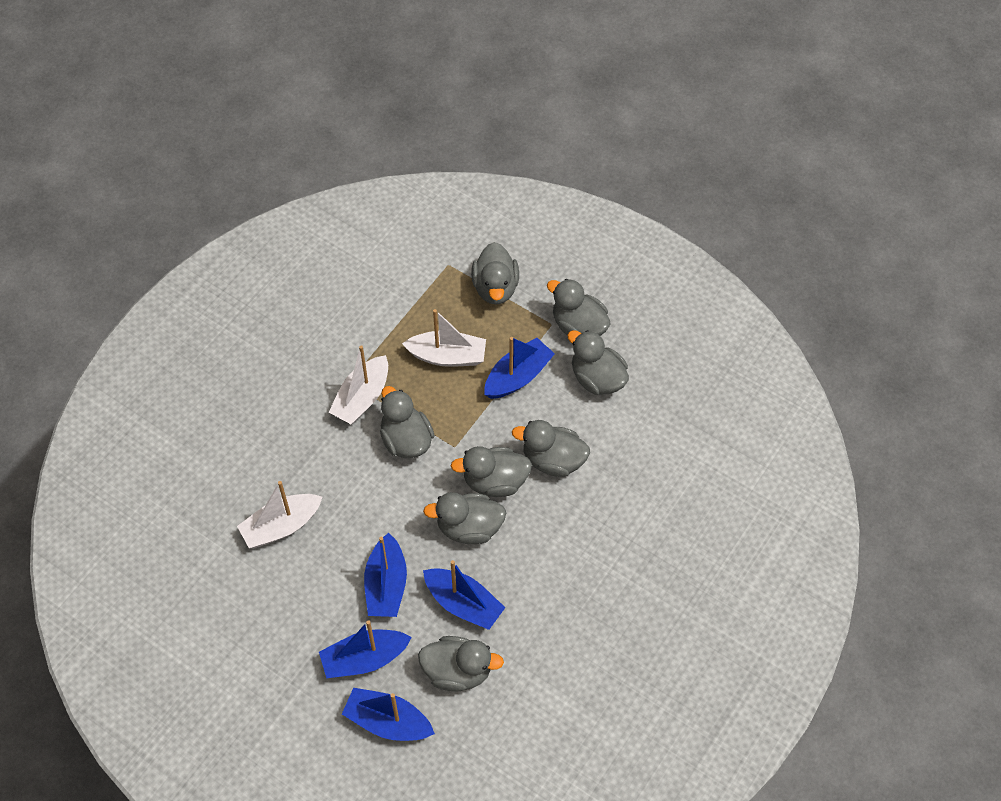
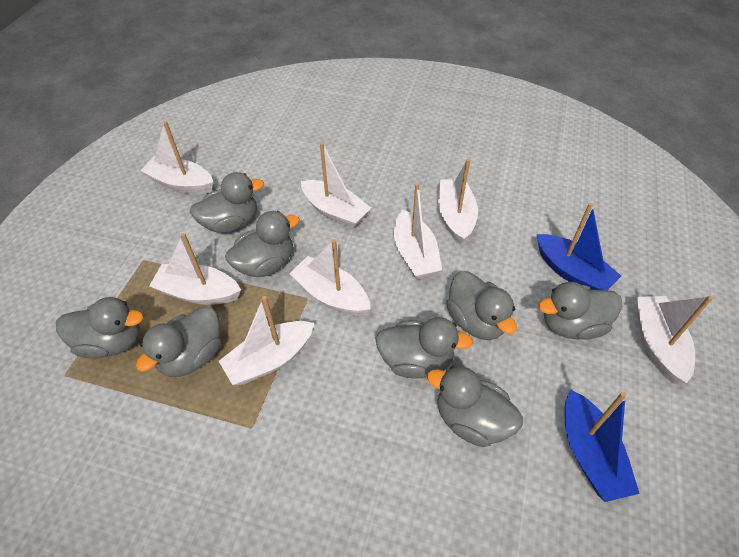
blue boat: [319,620,412,678] [342,688,435,741] [364,533,407,617] [423,560,505,630] [484,337,555,399] = 5 -> [537,203,621,290] [564,390,640,502] = 2
white boat: [237,481,322,548] [329,345,388,424] [402,309,486,367] = 3 -> [140,121,213,194] [149,233,241,305] [219,296,314,385] [289,239,370,316] [301,142,371,228] [394,183,442,279] [438,159,478,244] [637,296,713,384] = 8

